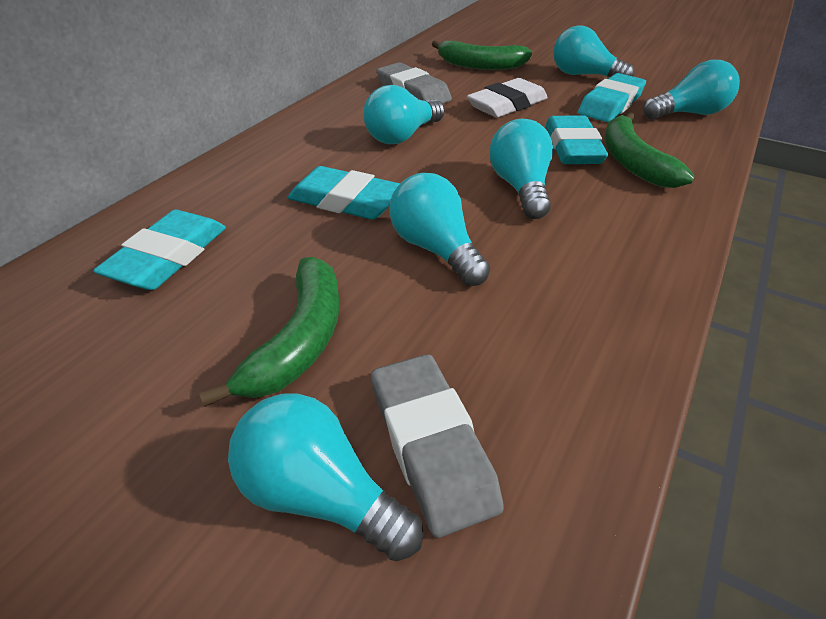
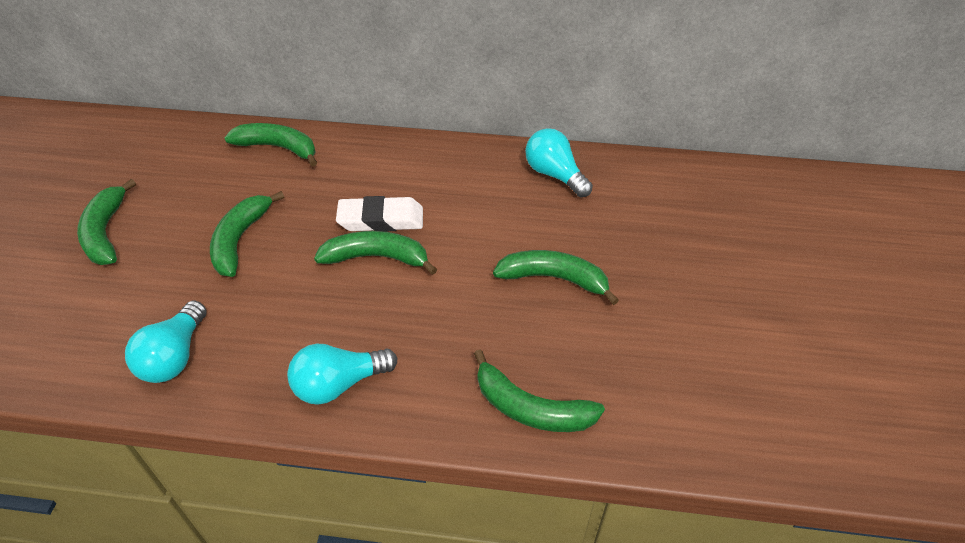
green banana: [199,257,340,407] [432,40,532,70] [604,112,695,188] = 3 -> [77,179,136,265] [210,191,284,277] [224,123,317,167] [314,231,437,275] [474,349,605,432] [493,250,619,305] = 6
grey eraser: [371,354,504,538] [376,62,452,104] = 2 -> none = 0
turquoise eraser: [93,210,226,290] [288,166,400,220] [546,116,608,164] [578,73,646,122] = 4 -> none = 0
turquoise light bulb: [228,393,423,561] [363,85,445,144] [389,173,490,286] [489,119,553,219] [553,25,634,77] [643,60,740,120] = 6 -> [125,301,207,383] [287,344,398,405] [525,128,593,197] = 3

